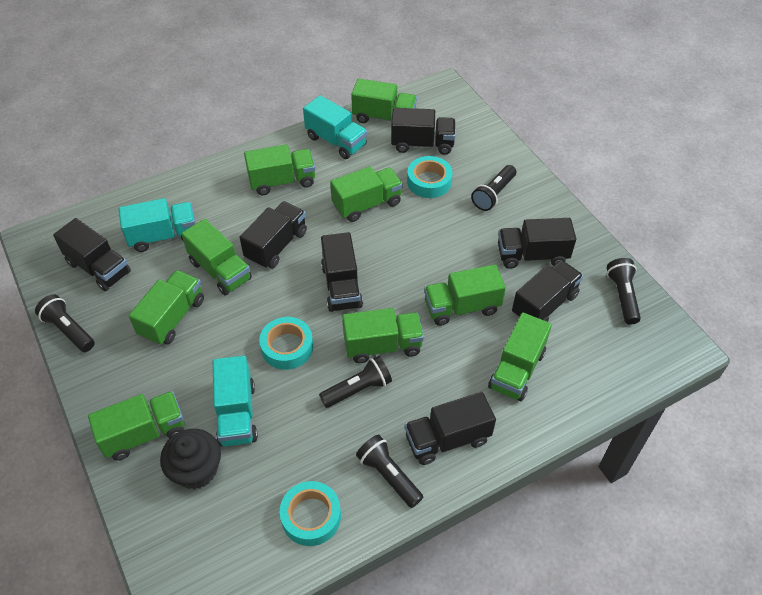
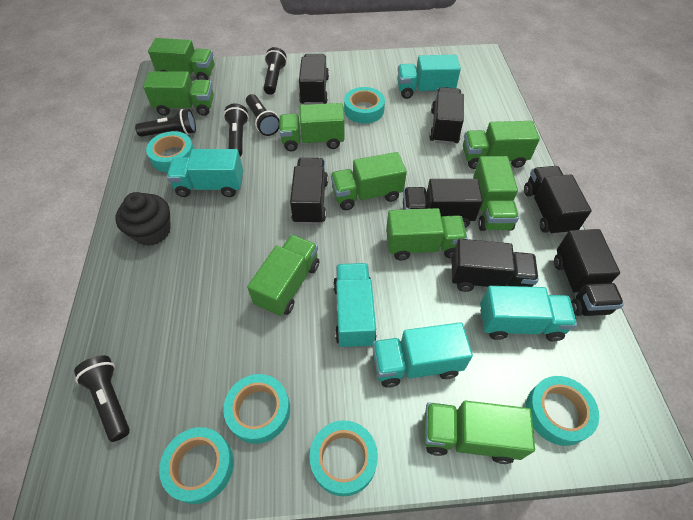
turquoise tape: [259,317,313,370] [280,481,341,546] [407,156,453,198] = 3 -> [146,131,194,172] [159,427,234,504] [223,374,290,444] [309,420,378,496] [344,87,385,124] [526,376,599,446] = 6
turquoise truck: [119,198,196,252] [213,356,258,447] [303,95,367,159] = 3 -> [167,149,243,197] [333,263,377,349] [373,322,473,388] [397,55,461,99] [480,286,577,341] = 5

